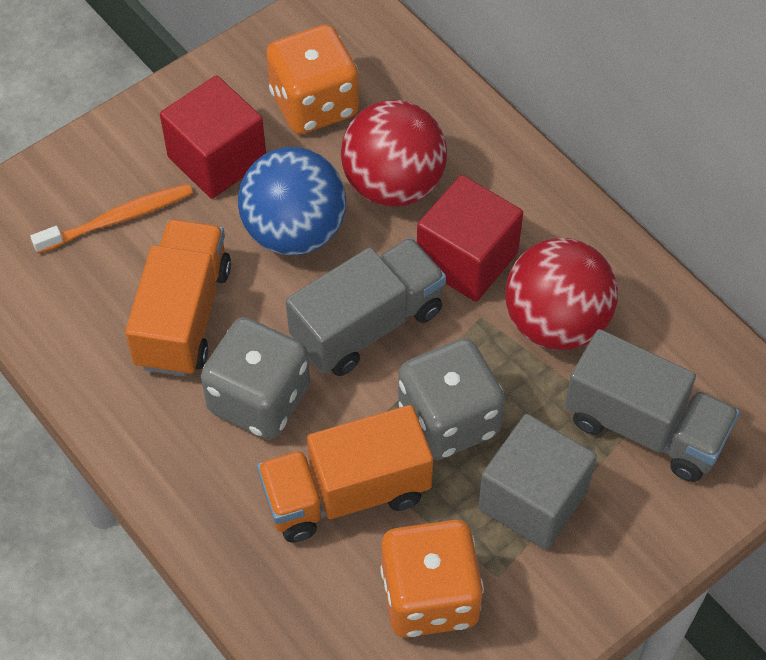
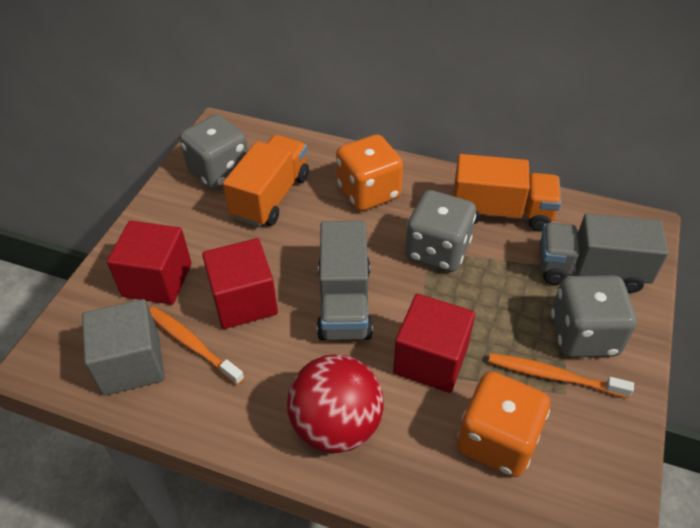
blue ball: [238,147,346,255] = 1 -> none = 0
grey dice: [201,317,310,440] [398,338,505,460] = 2 -> [179,114,248,190] [405,190,476,272] [551,275,637,357] = 3
orange toothbrush: [30,183,193,253] = 1 -> [149,307,244,385] [488,353,634,398] = 2
red ball: [341,100,447,207] [505,238,618,350] = 2 -> [287,354,384,453] = 1
red cube: [160,75,266,199] [417,175,523,302] = 2 -> [107,221,192,305] [202,238,278,329] [393,294,475,393] = 3

